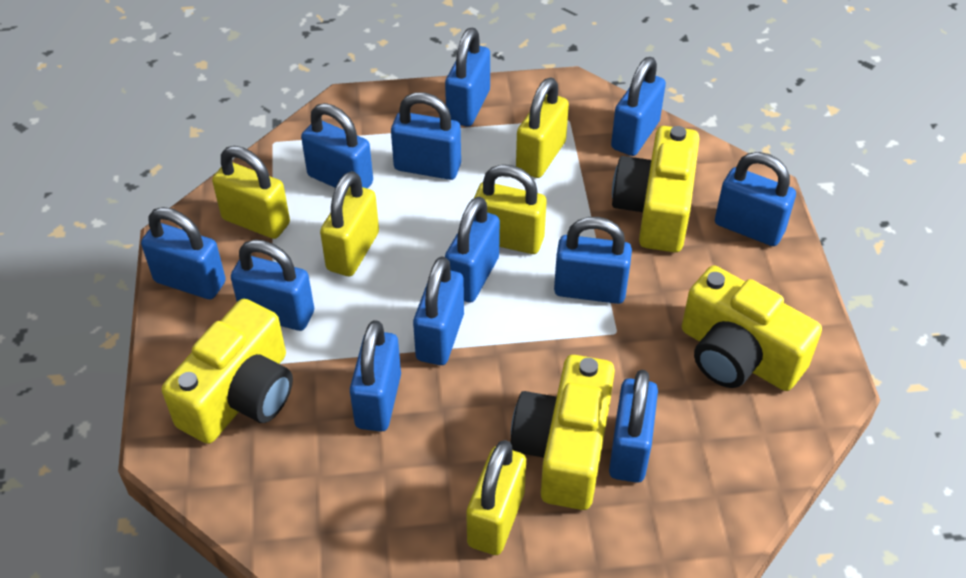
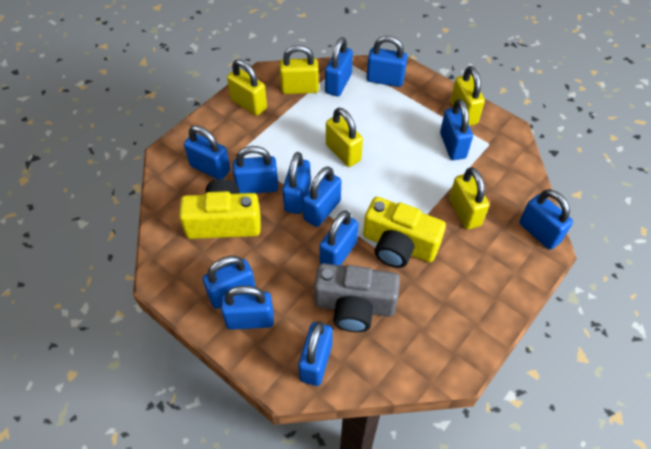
grey camera: none = 0 -> [314,263,400,332] = 1
yellow camera: [162,299,293,444] [510,355,615,510] [612,126,700,252] [682,265,822,391] = 4 -> [179,179,261,239] [363,197,446,268] = 2

